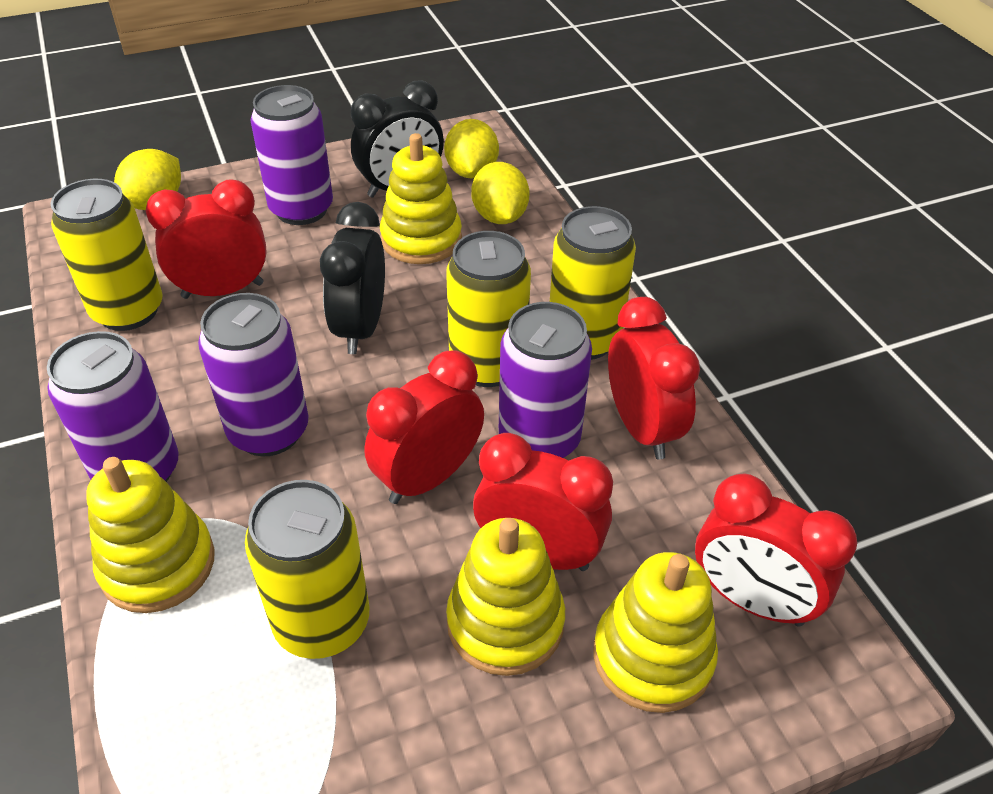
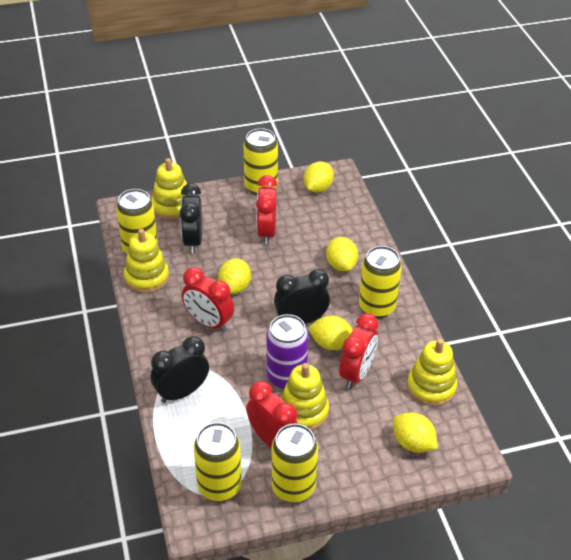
black clock: [320,202,385,354] [351,80,444,198] = 2 -> [151,336,209,403] [180,183,202,254] [274,269,330,324] = 3
purple can: [47,331,179,482] [198,293,309,456] [250,85,333,225] [499,302,592,458] = 4 -> [266,314,309,389] = 1
red clock: [146,180,267,299] [365,350,484,504] [473,433,613,571] [608,297,700,459] [695,473,857,627] = 5 -> [182,267,234,332] [246,381,298,449] [256,175,277,245] [339,313,379,389] = 4
yellow can: [51,179,163,331] [245,480,370,659] [446,231,531,387] [550,206,636,360] = 4 -> [116,189,158,253] [194,422,242,501] [244,128,278,195] [271,424,318,503] [359,246,402,318] = 5
yellow lemon: [114,149,181,210] [444,119,499,179] [471,162,530,224] = 3 -> [218,258,251,294] [304,161,334,192] [309,315,353,350] [326,237,358,271] [393,412,438,453] = 5

